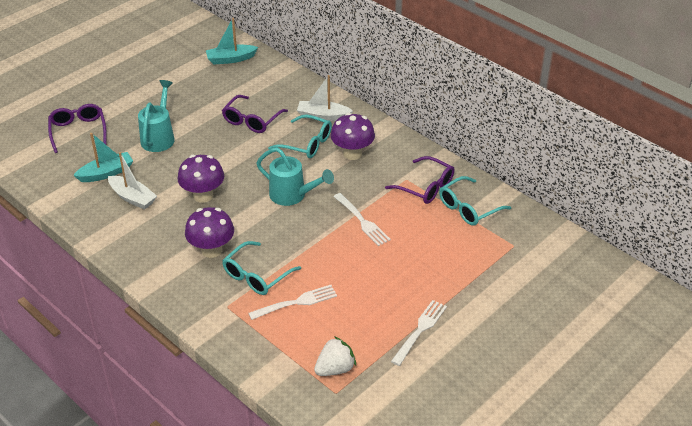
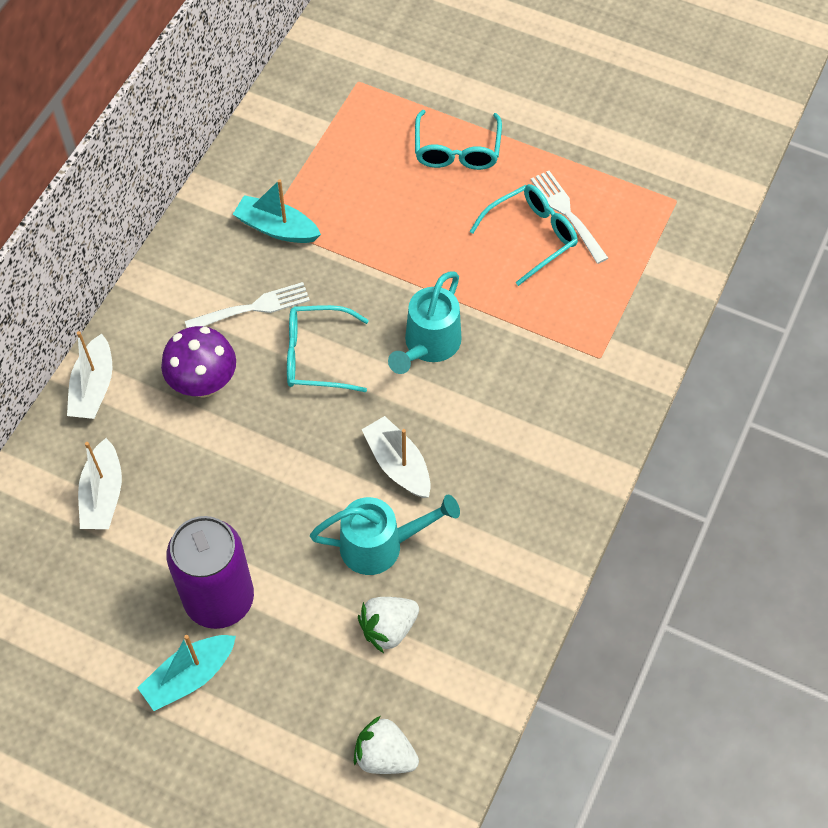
purple can: none = 0 -> [167,516,254,629] = 1
purple glasses: [48,104,107,153] [222,95,288,133] [385,156,455,204] = 3 -> none = 0
purple mushroom: [177,155,224,203] [185,207,234,258] [330,113,375,160] = 3 -> [161,326,236,398] = 1
white boat: [108,152,157,210] [297,75,353,121] = 2 -> [67,331,112,419] [78,438,122,529] [362,416,431,498] = 3
white fork: [249,285,337,320] [333,193,391,246] [391,300,447,366] = 3 -> [185,282,310,328] [531,171,608,264] = 2
white strawberry: [314,336,356,376] = 1 -> [354,716,419,774] [358,597,419,653] = 2

